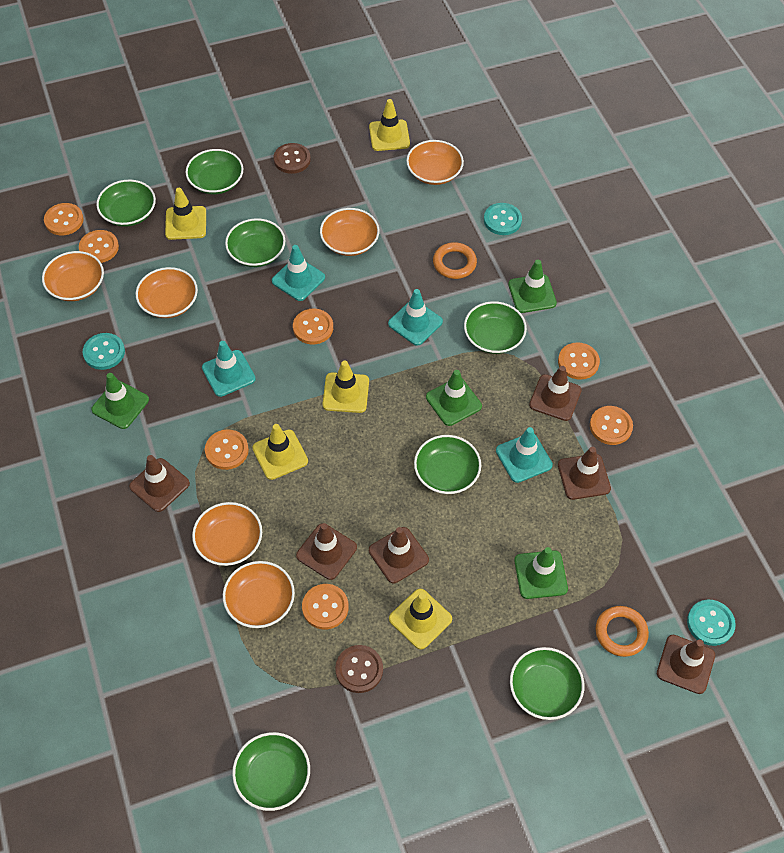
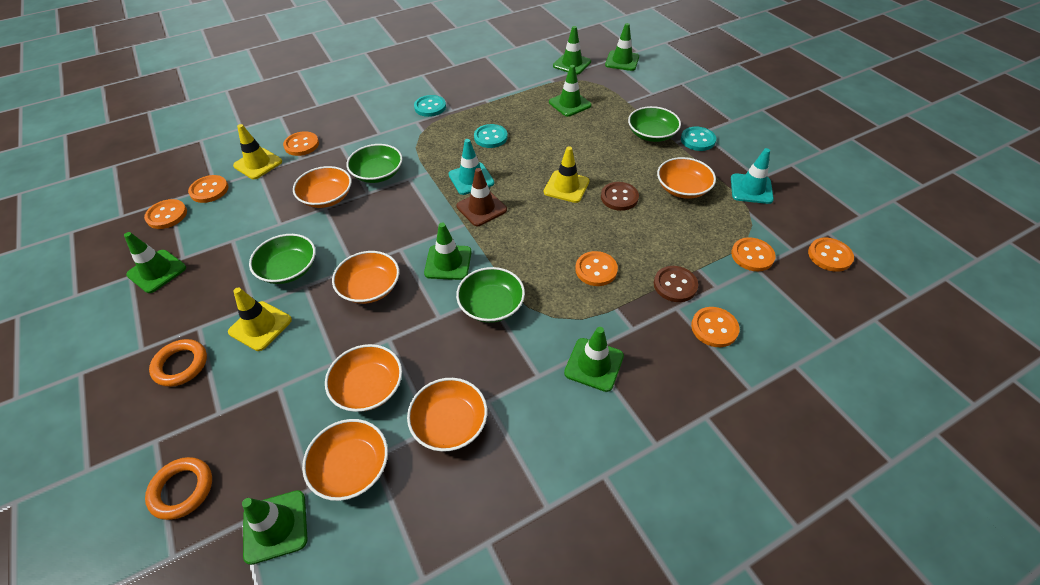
brown traffic cone: [129,455,190,512] [296,523,357,580] [369,527,429,583] [529,366,582,421] [558,447,611,500] [657,635,715,694] = 6 -> [456,168,507,226] = 1
green bowl: [96,180,156,227] [186,149,243,194] [225,218,285,267] [232,732,310,811] [414,435,481,494] [464,301,527,354] [510,647,584,720] = 7 -> [249,234,316,284] [346,144,403,183] [456,267,525,323] [628,106,681,142] = 4
green traffic cone: [91,373,149,429] [426,370,482,426] [508,260,557,313] [514,547,568,599] = 4 -> [124,232,186,293] [242,490,307,565] [424,223,472,280] [549,65,592,117] [553,26,591,75] [564,327,624,392] [605,23,639,71] = 7
turquoise traffic cone: [202,341,256,397] [272,245,325,301] [388,289,443,346] [496,427,553,483] = 4 -> [448,139,494,195] [731,148,774,204] = 2
yellow traffic cone: [165,188,206,240] [252,424,308,480] [322,361,369,413] [369,99,410,151] [389,589,452,649] = 5 -> [228,287,292,351] [233,124,282,179] [544,146,589,203] = 3

